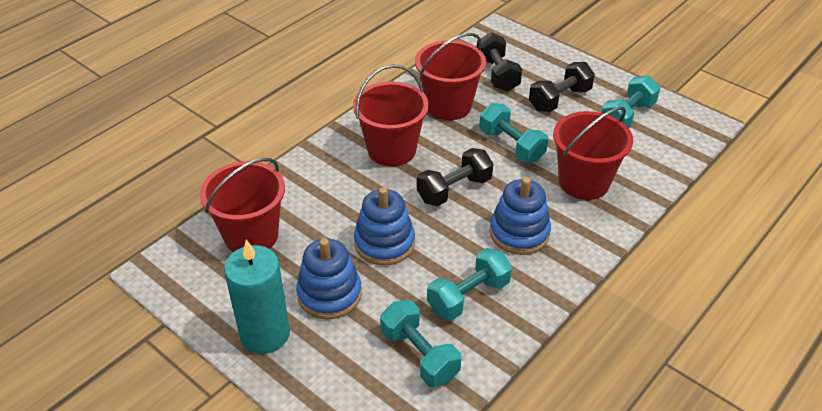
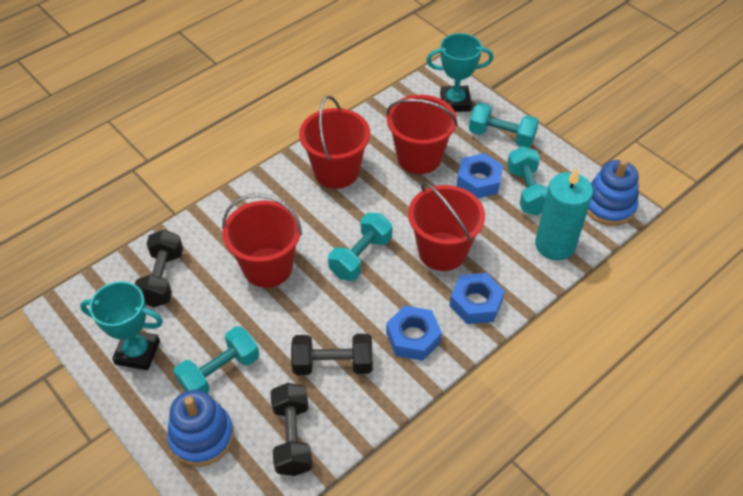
blue nut: none = 0 -> [386,306,442,361] [450,273,505,324] [457,153,503,198] = 3
blue stacking toy: [296,238,362,319] [354,187,415,266] [490,177,551,255] = 3 -> [167,390,234,467] [587,159,639,226] = 2
turquoise trophy: none = 0 -> [80,281,163,370] [426,33,493,112] = 2

